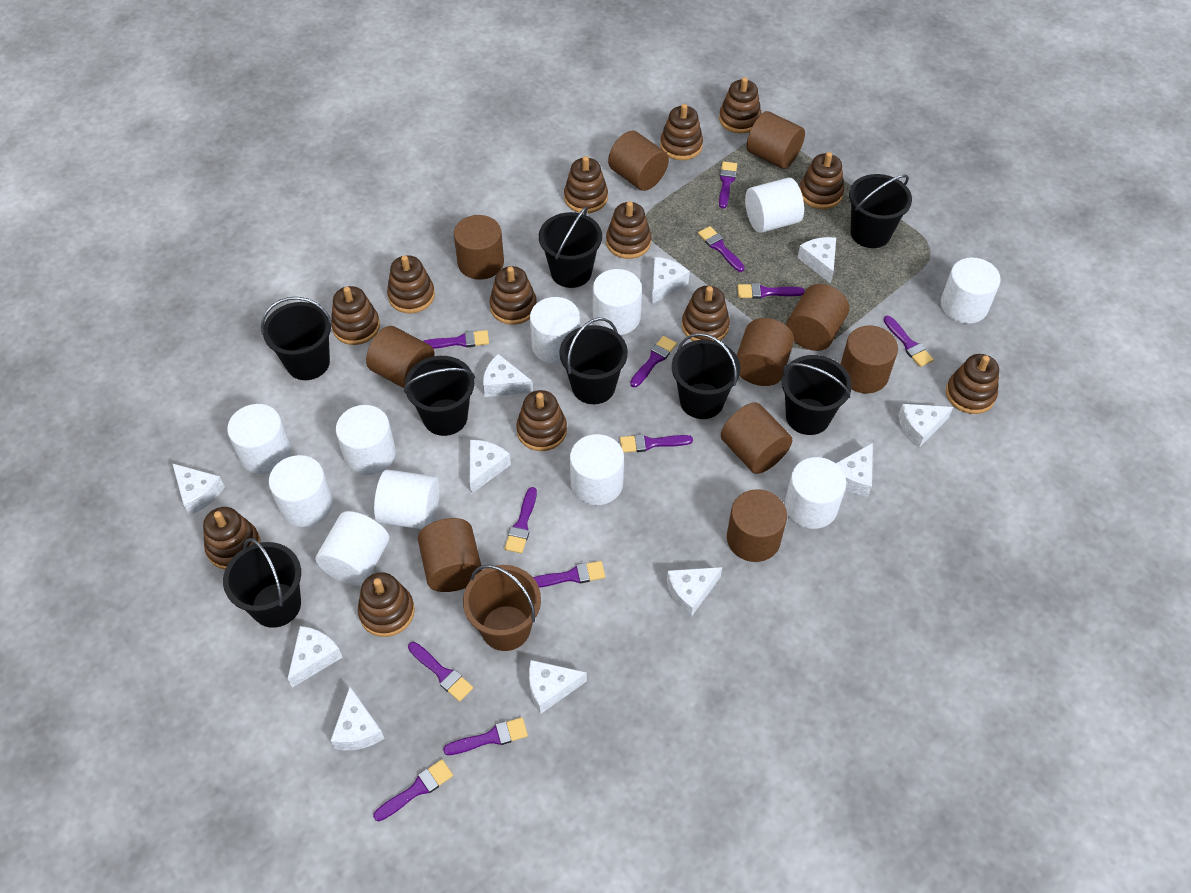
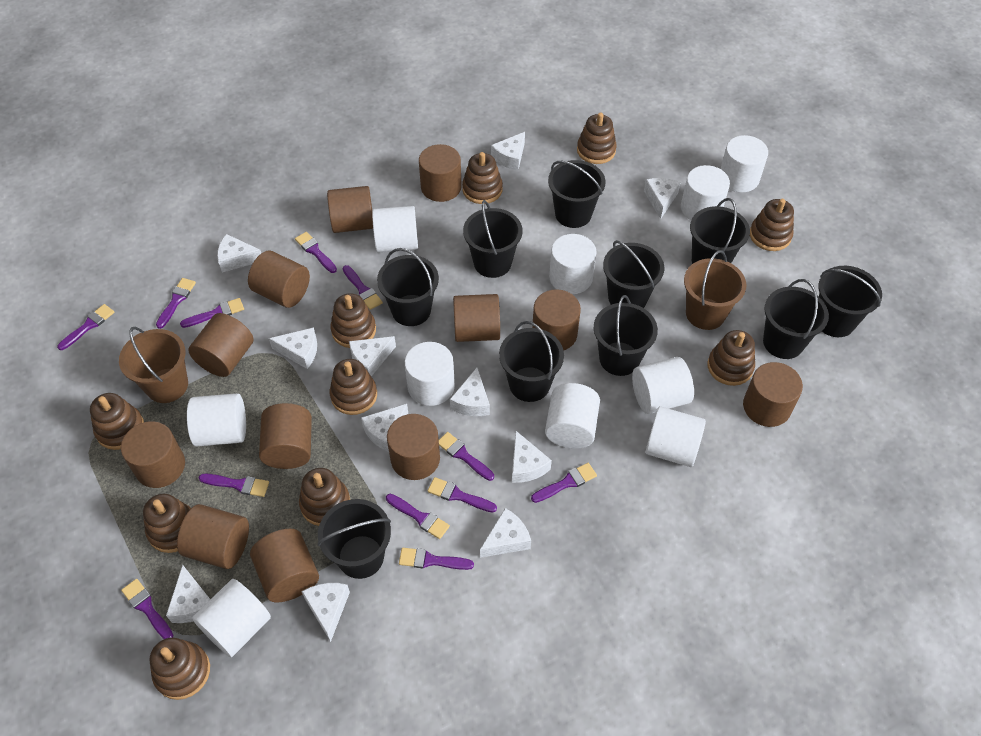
black bucket: [223,538,301,628] [261,297,332,380] [404,356,475,436] [539,206,602,288] [559,318,628,404] [672,333,741,419] [782,355,852,435] [849,174,912,248] = 8 -> [317,499,391,579] [377,248,439,326] [463,200,522,278] [499,321,564,402] [548,160,605,228] [594,295,658,376] [603,240,664,308] [690,198,750,264] [763,279,829,359] [818,266,882,337] = 10
brown bucket: [463,565,541,651] = 1 -> [119,327,188,403] [684,250,746,330] = 2
brown cylinder: [366,326,435,388] [418,518,482,592] [454,215,504,280] [608,131,669,191] [721,402,792,474] [727,489,787,562] [737,318,794,386] [746,111,805,169] [786,284,849,351] [841,325,898,394] = 10 -> [121,421,185,488] [177,504,249,569] [188,313,253,377] [248,251,310,308] [250,529,319,602] [259,403,312,469] [327,186,373,233] [387,414,440,480] [419,144,462,202] [453,294,500,342] [532,289,581,350] [743,362,803,427] = 12
brown stacking toy: [203,507,261,570] [331,286,380,345] [358,572,415,637] [387,255,435,313] [489,266,537,325] [516,390,567,451] [564,156,608,213] [606,201,651,259] [660,104,703,160] [682,286,730,341] [719,77,761,134] [800,152,844,209] [946,354,999,414] = 13 -> [90,393,144,450] [143,494,191,553] [150,638,210,700] [299,468,350,526] [330,359,377,415] [331,293,376,348] [462,152,503,204] [577,113,617,164] [708,330,755,386] [750,199,794,251] = 10
white cylinder: [227,404,291,474] [269,455,333,527] [316,511,389,586] [336,405,396,475] [374,470,439,529] [530,297,580,364] [570,434,624,505] [593,269,642,335] [745,178,804,233] [785,457,846,529] [941,257,1001,324] = 11 -> [187,393,246,446] [192,579,271,657] [372,206,418,253] [405,342,455,406] [545,383,600,449] [549,234,597,294] [632,357,694,414] [645,406,706,467] [681,165,730,220] [720,135,768,192] = 10

